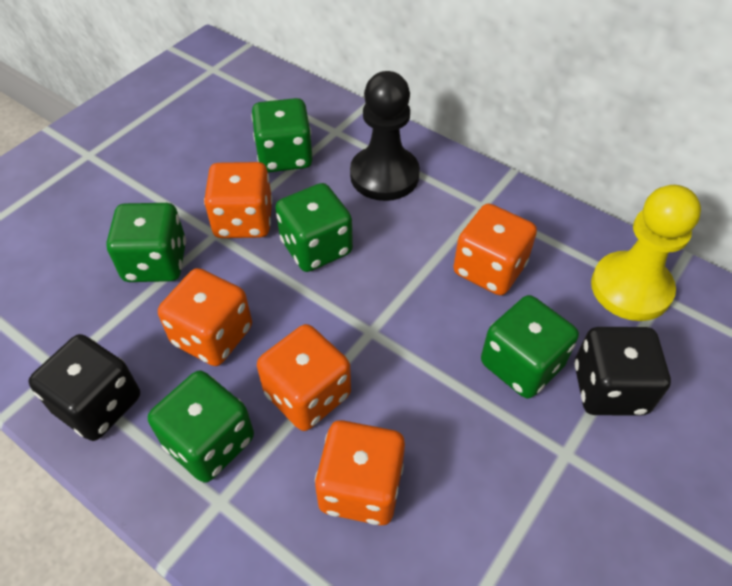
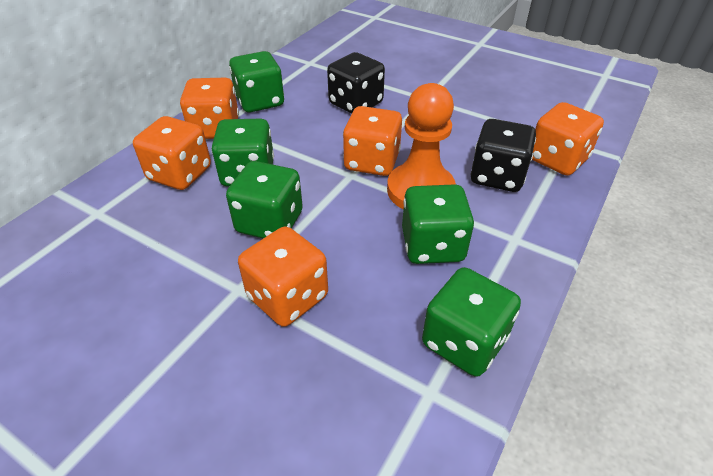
black pawn: [350,71,420,201] = 1 -> none = 0
orange pawn: none = 0 -> [387,83,456,209] = 1
yellow pawn: [591,185,701,321] = 1 -> none = 0

